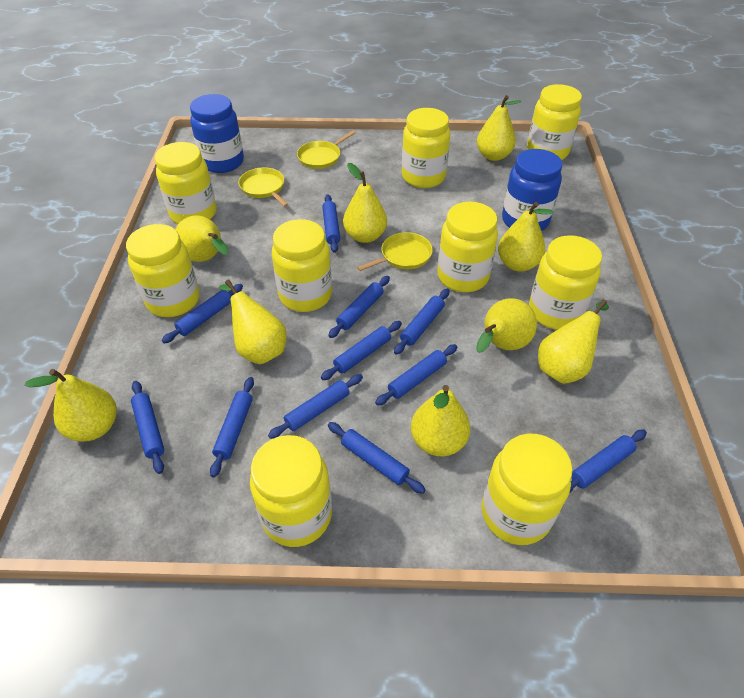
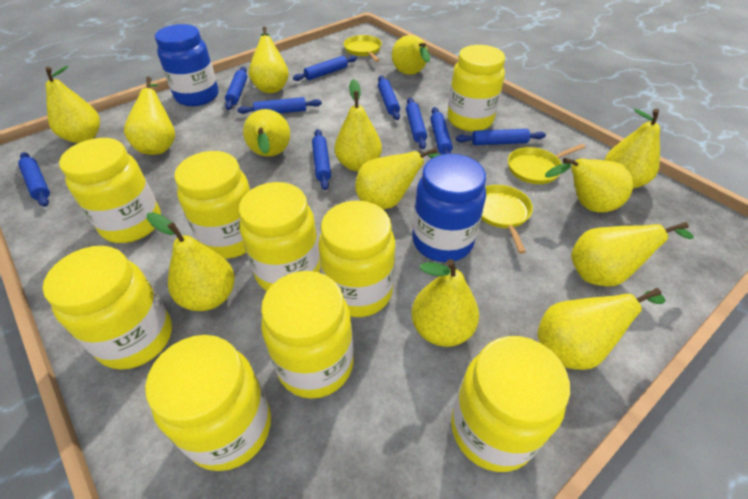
blue rolling pin: [131,381,164,474] [162,284,243,343] [210,377,254,477] [268,374,363,439] [321,321,402,380] [322,194,340,253] [328,276,390,338] [328,422,426,494] [375,344,457,406] [394,289,450,355] [569,430,647,494] = 11 -> [18,152,50,207] [225,67,247,110] [237,97,322,114] [293,55,357,81] [312,129,331,190] [378,75,400,120] [406,98,427,149] [430,107,453,154] [456,129,546,145] = 9
yellow pear: [25,369,117,441] [175,215,228,262] [219,279,287,364] [343,163,387,243] [411,385,470,456] [476,298,537,353] [477,95,521,161] [498,202,553,272] [538,299,609,384] = 9 -> [45,65,100,143] [124,77,175,155] [146,212,235,311] [243,109,290,157] [249,26,289,93] [334,79,382,172] [355,147,440,209] [392,35,430,75] [411,259,479,347] [537,288,666,370] [545,158,633,213] [571,222,694,287] [604,109,660,189] = 13

